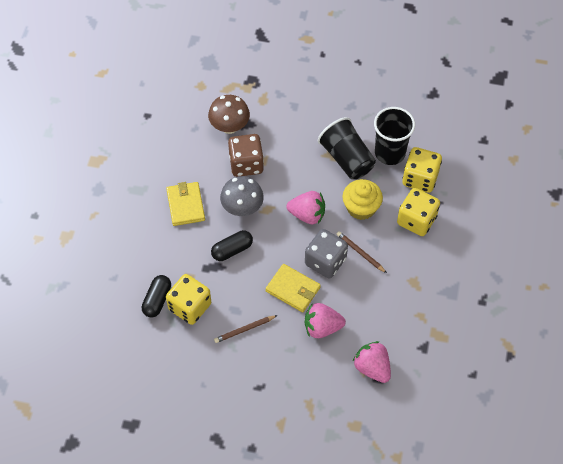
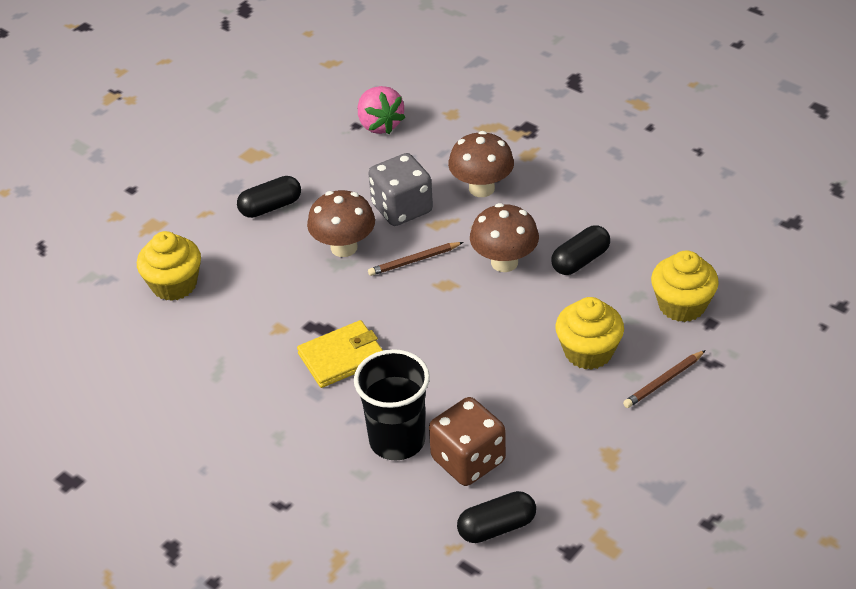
black capsule: [142,275,171,317] [211,230,253,261] = 2 -> [237,176,301,218] [457,491,536,543] [551,225,610,275] = 3
black cup: [318,117,376,179] [374,107,415,165] = 2 -> [354,349,430,460] = 1
brown mushroom: [208,95,250,134] = 1 -> [307,190,375,257] [448,131,514,197] [470,203,539,272] = 3
grey mushroom: [220,176,264,216] = 1 -> none = 0
pink strawberry: [286,191,325,224] [305,303,346,338] [353,341,391,383] = 3 -> [358,86,405,134] = 1
yellow cupcake: [342,179,383,220] = 1 -> [137,231,201,301] [555,297,624,370] [651,250,719,322] = 3
yellow dice: [166,274,211,325] [397,188,440,236] [403,147,442,193] = 3 -> none = 0
yellow wallet: [166,182,205,226] [265,264,321,312] = 2 -> [297,320,383,388] = 1

